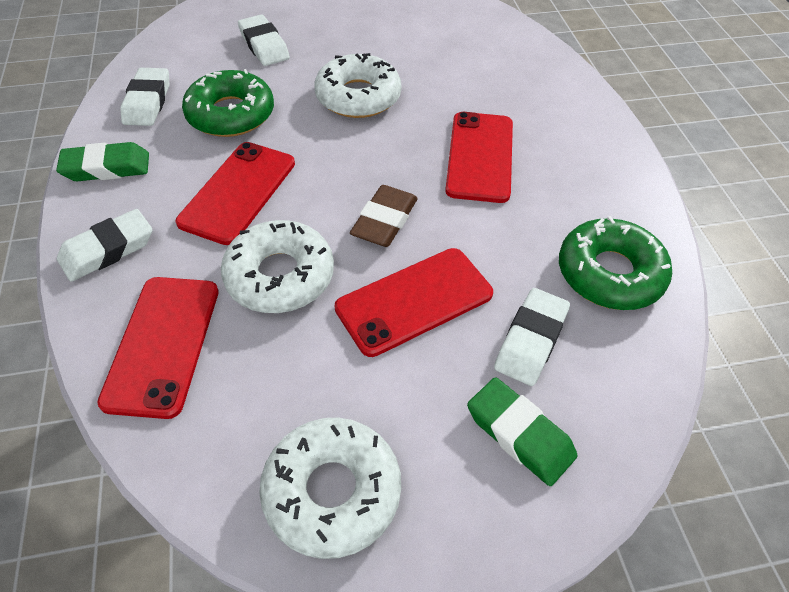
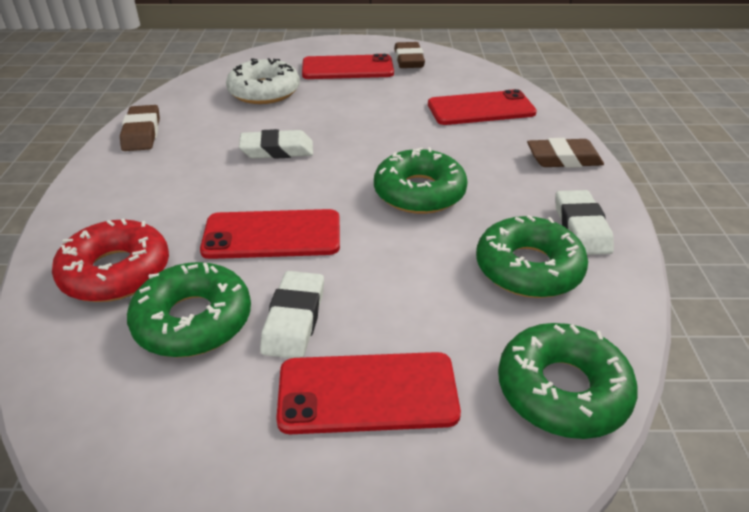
brown eraser: [350,185,418,247] = 1 -> [120,105,160,151] [394,42,425,68] [527,138,604,168] = 3
green donut: [182,69,274,137] [559,216,672,310] = 2 -> [127,262,251,357] [374,147,468,214] [476,215,588,298] [498,323,638,439] = 4
green eraser: [56,142,149,181] [467,377,577,486] = 2 -> none = 0
red donut: none = 0 -> [52,218,169,302] = 1
white donut: [221,220,334,313] [259,418,401,559] [314,53,402,118] = 3 -> [226,58,300,104] = 1
white eraser: [57,209,152,282] [120,68,169,126] [238,15,290,66] [494,288,570,386] = 4 -> [239,129,313,159] [260,271,324,358] [556,190,614,255] = 3

